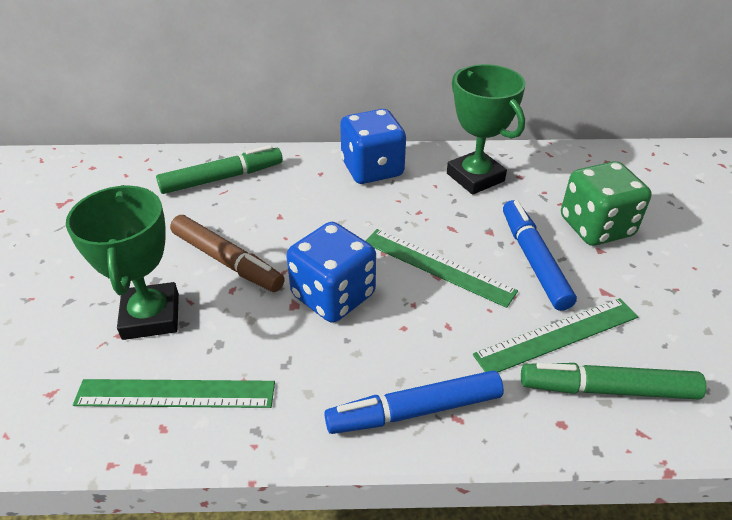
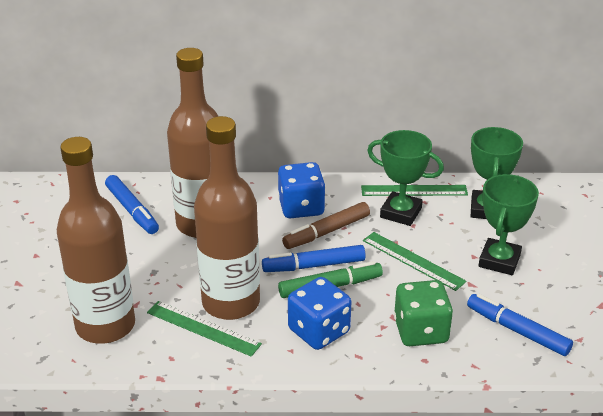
blue marker: [324,370,504,434] [503,200,577,311] = 2 -> [105,175,159,234] [262,245,366,272] [467,294,573,356] = 3
brown bottle: none = 0 -> [57,137,135,344] [167,48,219,238] [194,116,260,320] = 3
green marker: [156,145,283,194] [521,363,706,399] = 2 -> [278,261,383,298] = 1
green trophy: [66,185,179,340] [447,64,526,195] = 2 -> [367,130,444,226] [471,127,523,219] [478,174,539,275] = 3

